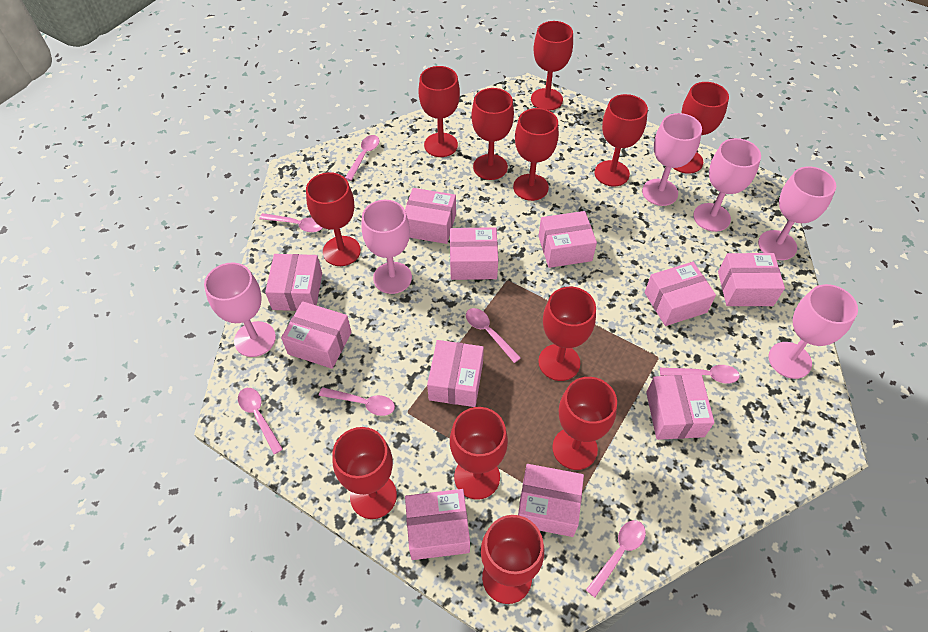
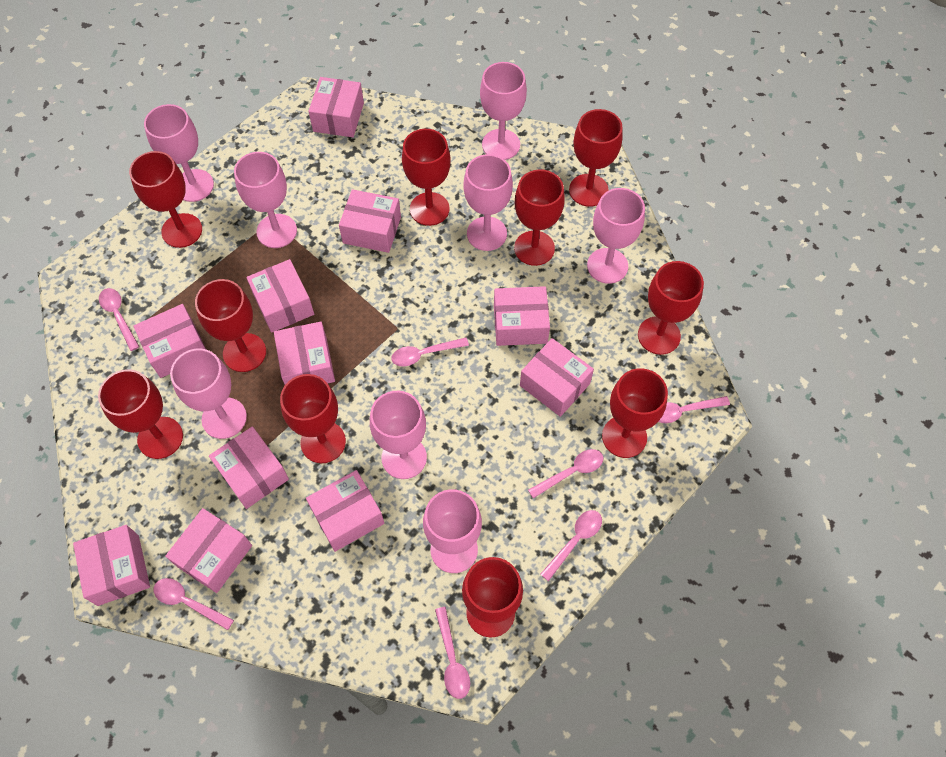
pink goblet: [204,262,276,357] [361,200,412,294] [642,113,702,206] [693,138,761,232] [758,166,836,260] [769,284,858,379] = 6 -> [144,104,214,202] [170,349,247,439] [234,152,297,248] [370,391,427,479] [423,489,482,573] [463,154,513,251] [480,62,527,160] [587,188,645,284] = 8
red goblet: [306,172,361,266] [332,427,397,519] [419,66,460,157] [450,407,508,500] [471,88,514,180] [481,515,544,604] [513,108,559,201] [531,21,573,111] [538,287,596,381] [552,377,617,470] [595,94,648,187] [674,82,729,174] = 12 -> [98,369,183,459] [129,151,202,248] [195,279,266,372] [280,374,346,463] [402,129,451,226] [462,557,523,638] [514,169,565,266] [569,109,623,207] [602,368,668,458] [638,261,704,355] = 10

